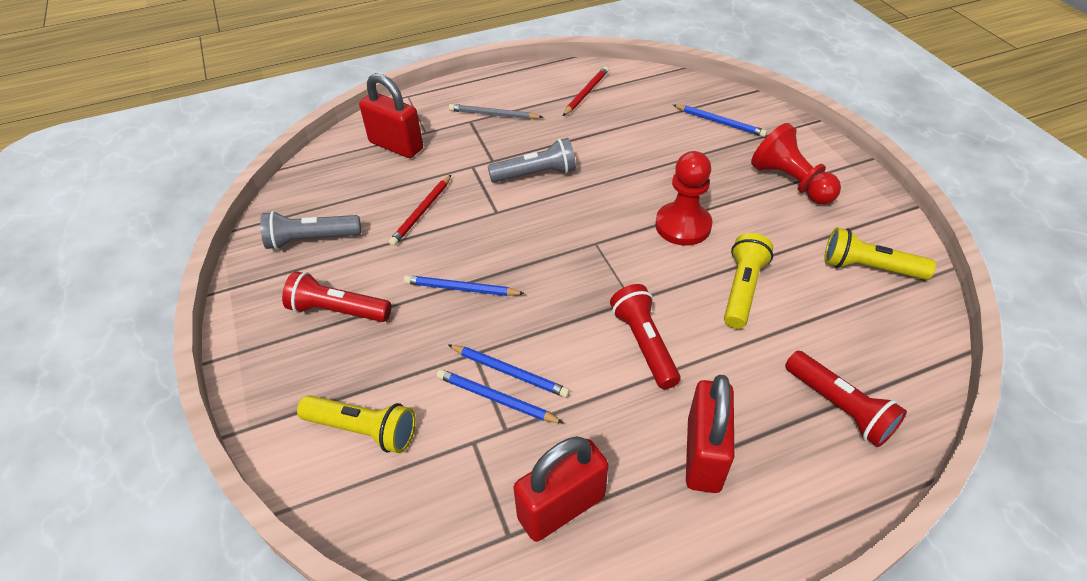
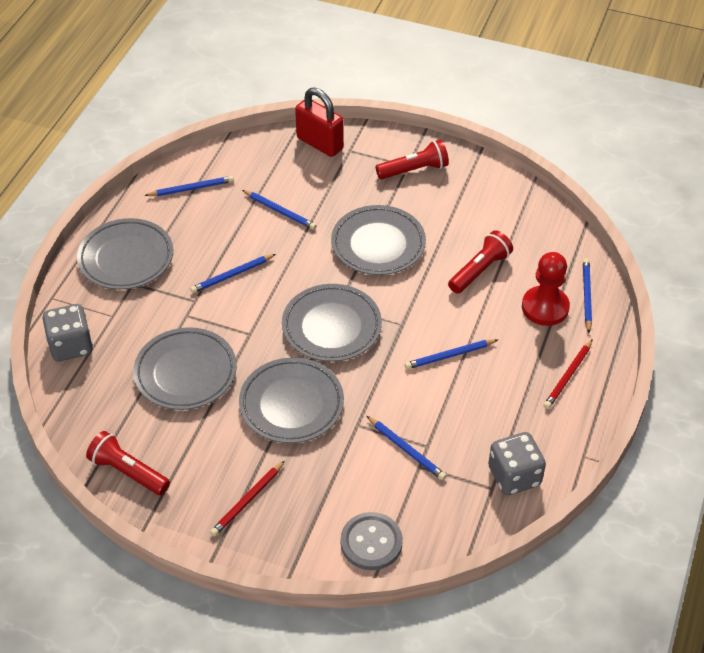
blue pencil: [404,275,525,296] [437,369,563,423] [448,345,570,398] [673,105,767,137] = 4 -> [144,176,234,196] [190,254,276,293] [242,190,317,230] [367,416,447,480] [405,339,498,369] [583,258,592,333] = 6
grey button: none = 0 -> [340,512,403,570] = 1
grey dice: none = 0 -> [42,304,93,361] [488,432,546,495] = 2
grey flashlight: [260,211,361,250] [488,138,576,183] = 2 -> none = 0
grey pencil: [449,104,543,119] = 1 -> none = 0
grey plate: none = 0 -> [77,218,173,290] [133,327,237,410] [239,358,344,443] [282,284,382,362] [331,205,426,275] = 5
red padlock: [359,73,423,158] [513,436,608,542] [686,375,734,493] = 3 -> [295,88,344,157] = 1
red pawn: [655,151,712,246] [751,123,841,204] = 2 -> [522,252,570,326] = 1
yellow flashlight: [297,395,416,453] [724,233,773,329] [824,228,936,280] = 3 -> none = 0

